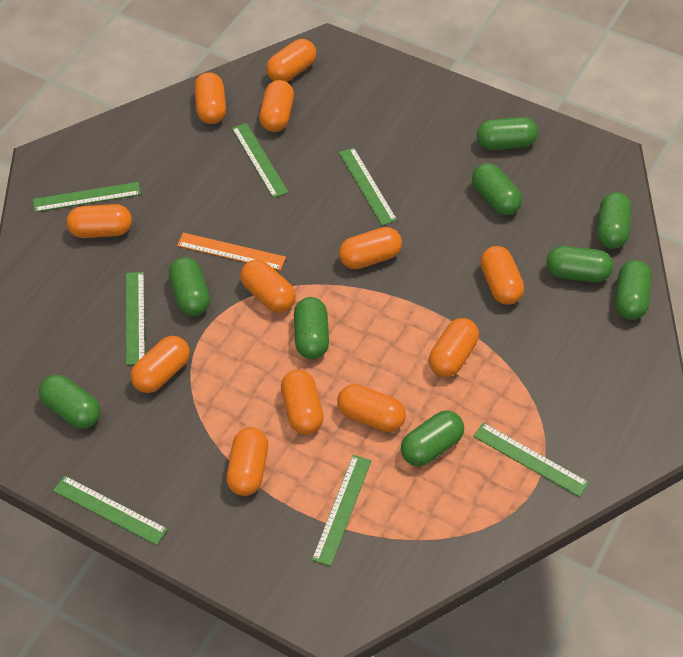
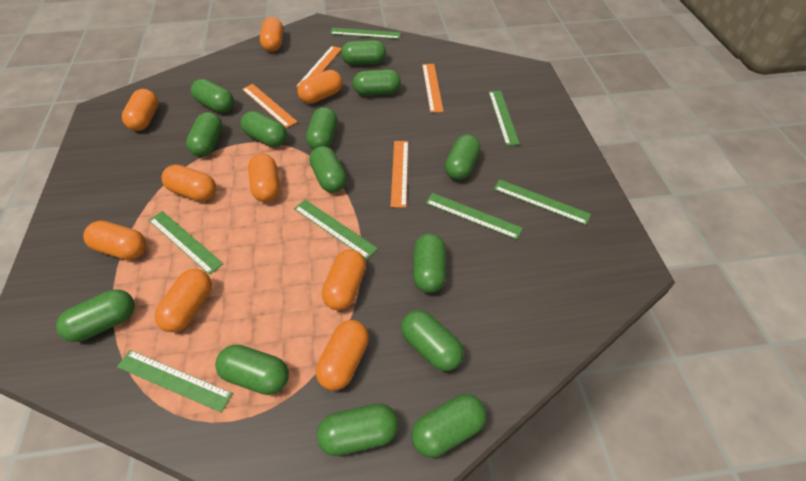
green capsule: [39,375,101,429] [169,257,210,316] [294,297,329,359] [401,410,464,466] [472,163,522,215] [477,117,538,150] [546,246,613,282] [597,192,632,249] [615,260,652,320] = 9 -> [56,289,135,342] [186,112,223,157] [191,79,234,113] [215,345,289,395] [241,111,287,147] [306,107,337,149] [309,146,347,193] [317,403,398,456] [341,40,386,65] [353,69,401,96] [401,310,464,371] [411,394,487,458] [413,233,446,293] [445,134,480,180] = 14
orange capsule: [67,204,132,238] [131,336,190,393] [194,73,226,124] [226,427,268,496] [240,259,296,312] [259,80,294,132] [266,39,316,82] [281,369,324,435] [337,384,406,432] [339,227,402,269] [429,318,479,377] [480,246,524,305] = 12 -> [83,221,146,260] [122,89,159,131] [154,269,212,332] [162,165,216,202] [248,154,280,202] [260,17,283,52] [297,70,343,104] [316,320,369,391] [322,249,366,310] = 9
orange ruler: [177,233,286,271] = 1 -> [242,84,298,128] [296,46,342,88] [391,141,408,208] [422,64,444,113] = 4

